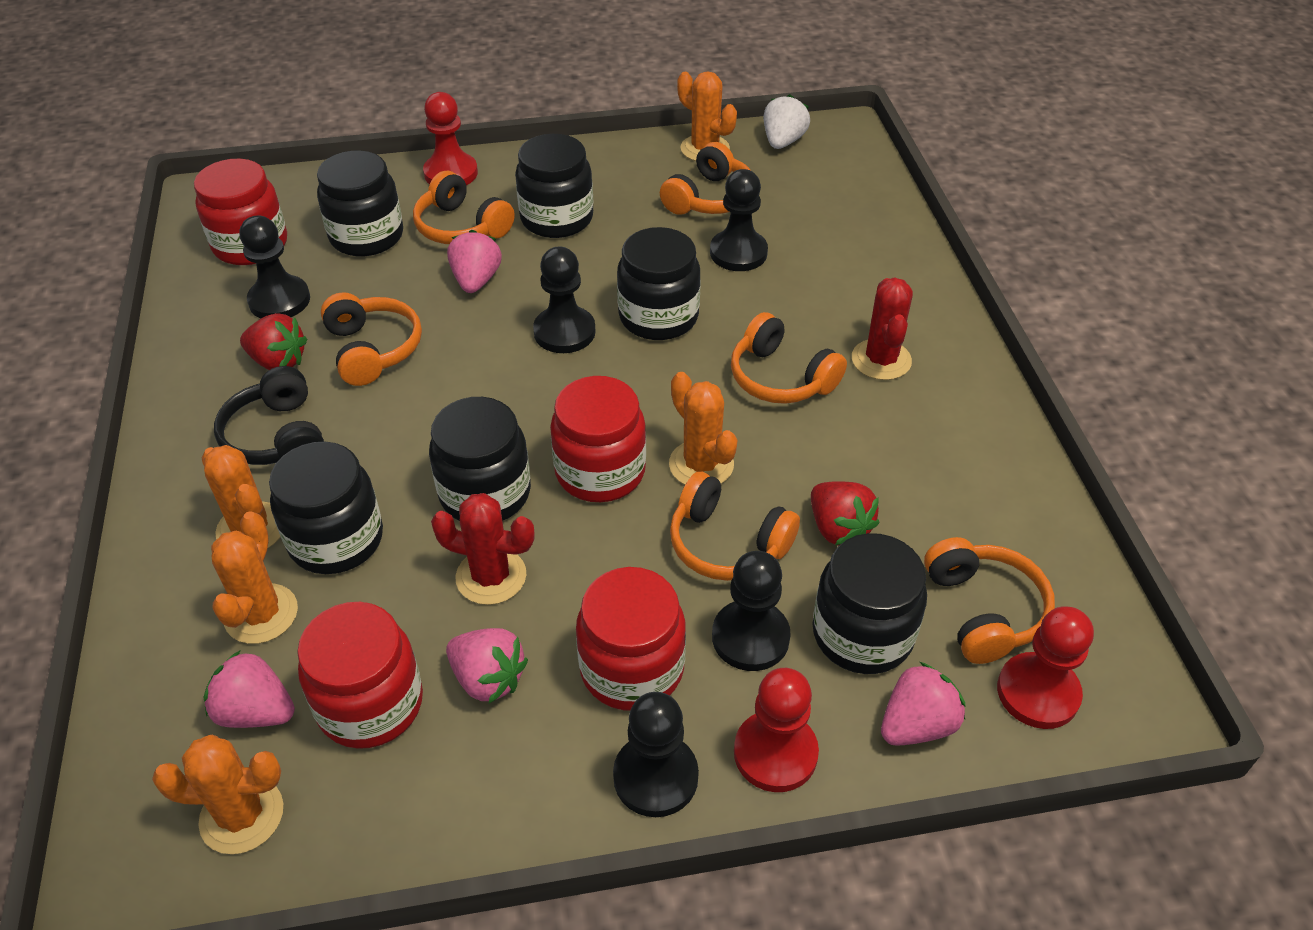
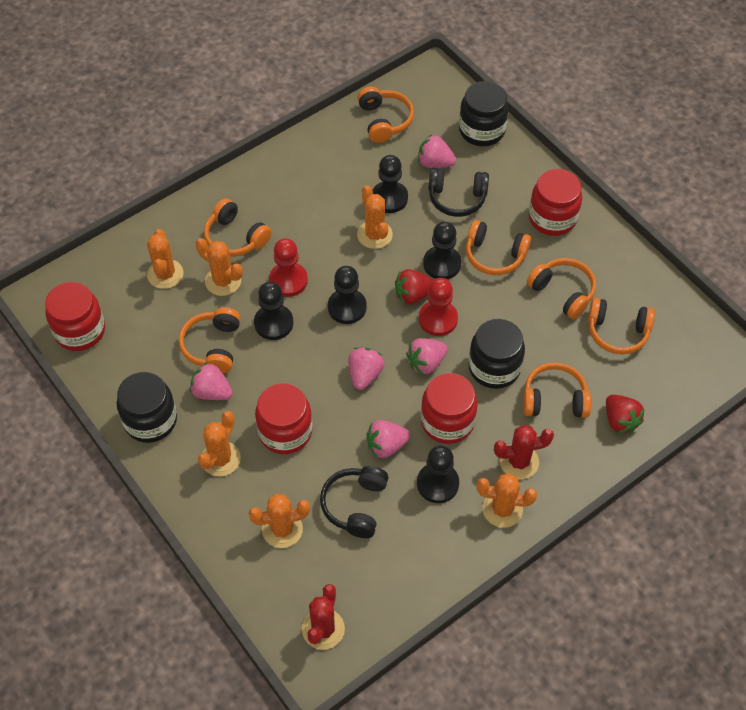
black headphones: [214,366,324,465] = 1 -> [320,466,388,538] [428,168,489,217] = 2
black jar: [269,442,383,574] [317,150,403,256] [429,397,531,521] [515,134,593,238] [617,227,700,340] [812,533,927,674] = 6 -> [117,372,177,443] [459,81,509,146] [468,319,525,389] = 3
orange cactus: [152,735,283,854] [202,445,280,548] [211,511,298,644] [669,372,737,484] [677,71,737,161] = 5 -> [147,229,184,289] [196,238,242,296] [198,411,241,477] [249,494,310,548] [357,185,393,249] [477,473,537,528] = 6
orange headphones: [321,292,422,386] [413,171,515,244] [660,142,751,215] [670,471,800,581] [731,312,847,404] [924,537,1055,664] = 6 -> [179,307,241,373] [204,198,271,257] [357,86,414,143] [466,220,531,275] [523,362,591,418] [527,258,596,319] [588,298,655,355] = 7
pink strawberry: [203,650,295,728] [446,628,528,703] [447,230,502,293] [881,662,965,746] = 4 -> [190,362,233,400] [348,347,384,390] [366,420,410,458] [406,338,448,375] [418,134,456,168] = 5
red pawn: [423,92,478,185] [734,668,819,792] [997,606,1094,729] = 3 -> [269,238,308,297] [419,278,458,336] = 2
white strawberry: [763,94,810,149] = 1 -> none = 0

